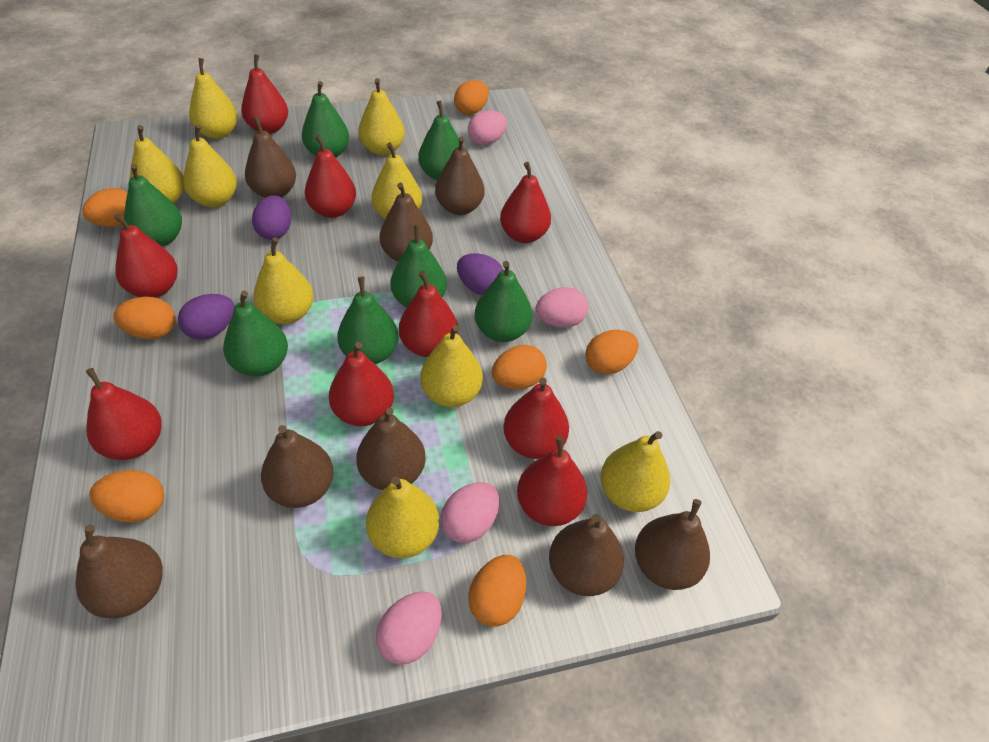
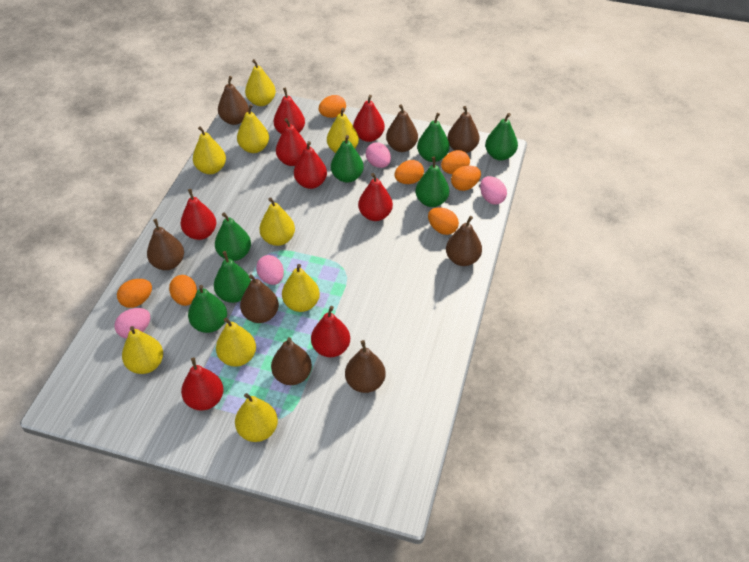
purple egg: [178,294,235,340] [252,195,291,240] [457,253,503,295] = 3 -> none = 0
red pear: [85,368,162,460] [114,214,178,298] [241,54,288,134] [305,135,356,218] [329,342,394,426] [399,271,458,357] [500,162,551,243] [503,378,569,459] [517,436,587,526] = 9 -> [181,189,216,240] [181,357,224,410] [274,88,305,134] [276,118,307,166] [294,141,327,189] [311,306,350,357] [353,95,385,142] [358,173,393,221] = 8

